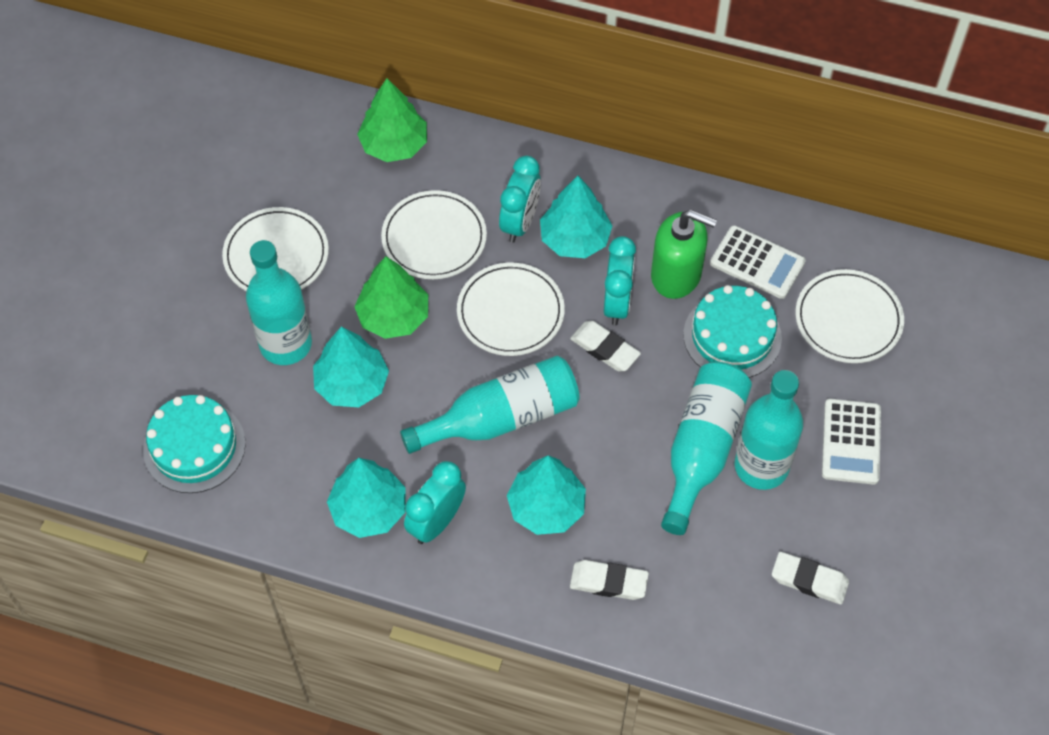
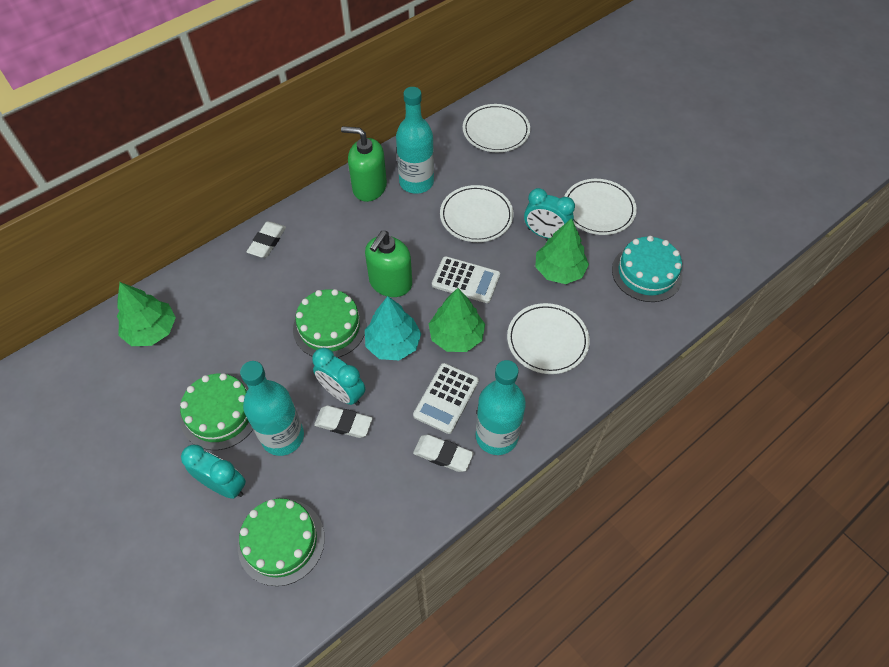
green cake: none = 0 -> [180,373,253,450] [238,498,325,586] [293,289,366,358] = 3
green soap dispenser: [651,210,717,299] = 1 -> [341,126,387,202] [365,231,412,297] = 2
green tree: [354,256,428,339] [357,78,427,162] = 2 -> [117,282,176,346] [429,288,485,352] [535,218,589,284] = 3
turquoise bottle: [246,240,312,365] [400,356,580,454] [661,362,752,535] [735,370,803,490] = 4 -> [240,361,304,456] [396,87,434,194] [476,360,526,455] = 3
turquoise cake: [143,395,246,493] [683,285,782,378] = 2 -> [612,236,683,302] = 1
turquoise tree: [313,326,389,407] [327,458,405,538] [507,455,586,535] [540,176,612,258] = 4 -> [365,296,421,361] = 1

